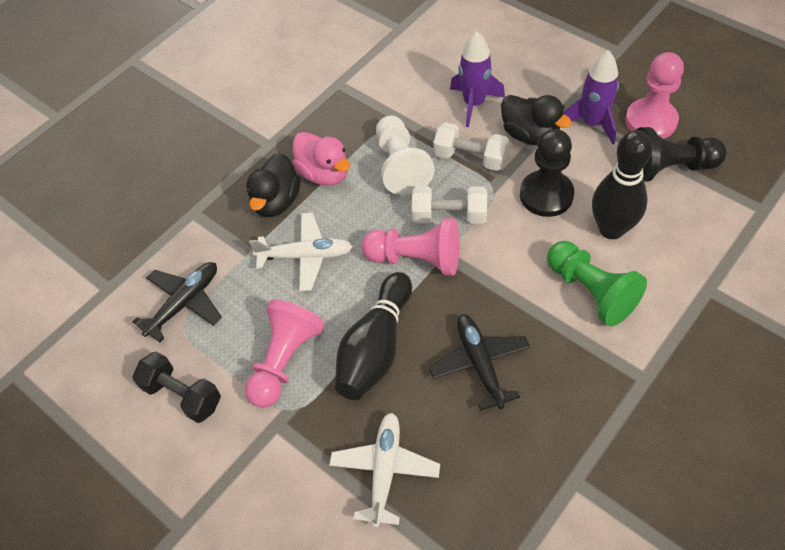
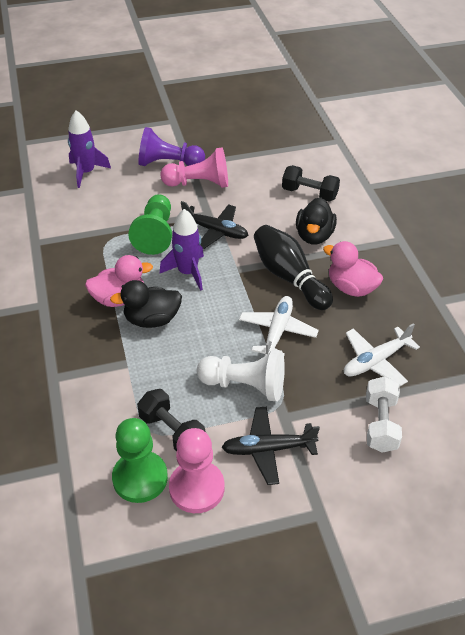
black bowling pin: [335,272,412,400] [592,130,653,239] = 2 -> [254,225,333,310] = 1
black dumbbell: [132,351,221,423] = 1 -> [137,389,205,451] [282,165,340,202] = 2
black pawn: [520,129,574,217] [636,127,726,182] = 2 -> none = 0
green pawn: [547,241,647,327] = 1 -> [112,418,168,503] [128,194,172,255] = 2
pink duck: [292,132,350,186] = 1 -> [85,255,153,307] [323,241,383,297] = 2
pink pawn: [245,299,325,408] [362,218,459,275] [625,52,684,139] = 3 -> [160,148,228,188] [169,428,225,513] = 2
purple pawn: none = 0 -> [138,127,205,166] = 1
white dumbbell: [412,186,487,224] [433,122,509,171] = 2 -> [366,376,402,453] = 1

